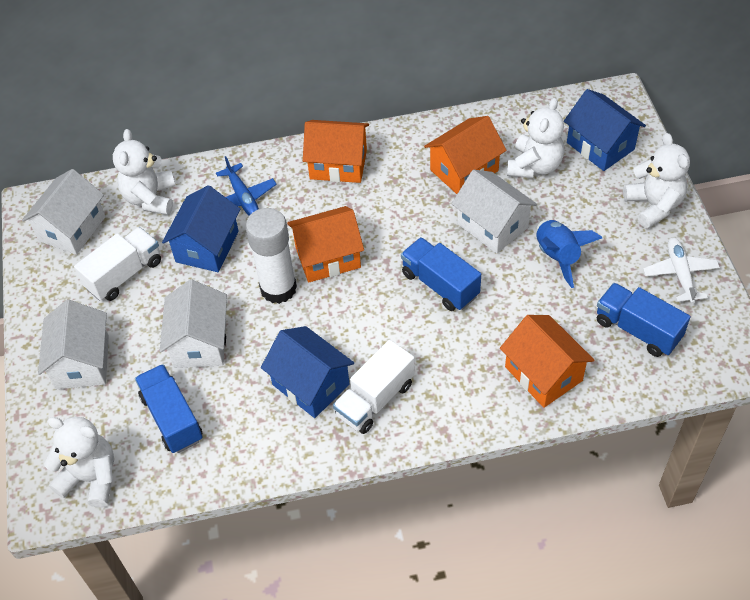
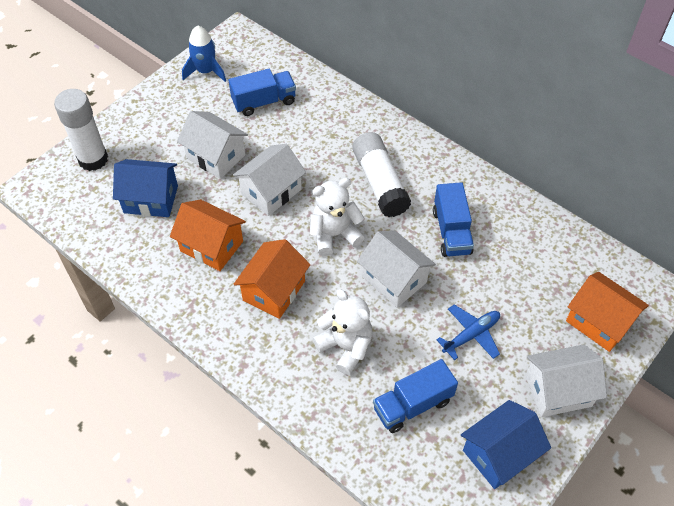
blue house: [162,185,240,272] [261,326,354,418] [564,89,646,171] = 3 -> [113,159,178,217] [461,400,551,489] = 2
orange house: [287,206,364,283] [303,120,369,183] [424,116,506,194] [500,315,594,408] = 4 -> [170,199,246,271] [233,239,310,319] [566,272,649,352] = 3
white glue stick: [246,208,297,304] = 1 -> [54,89,108,171] [352,132,411,217] = 2
white plane: [643,237,720,304] = 1 -> none = 0
white teddy bear: [44,417,114,508] [113,129,176,215] [507,98,564,178] [623,133,690,228] = 4 -> [310,178,364,256] [313,289,373,375] = 2
white truck: [74,227,161,301] [333,340,415,434] = 2 -> none = 0

